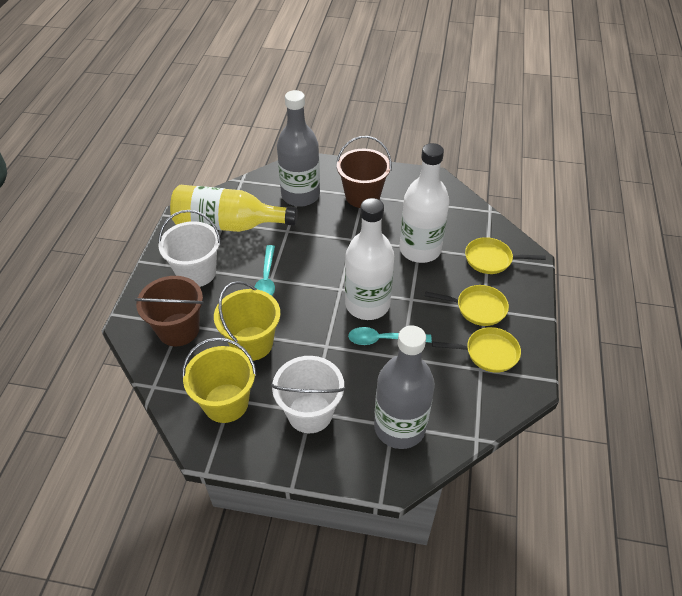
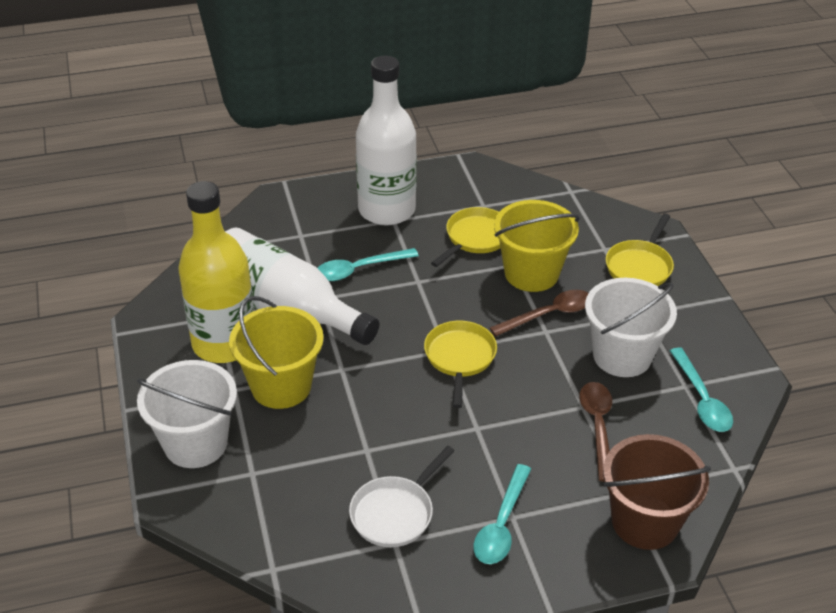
brown bucket: [134,276,204,346] [336,136,392,208] = 2 -> [603,434,711,550] = 1
brown spoon: none = 0 -> [490,290,589,337] [579,382,612,482] = 2
grey bottle: [277,90,320,207] [374,325,435,449] = 2 -> none = 0
turquoise spoon: [255,245,275,296] [348,327,432,345] = 2 -> [318,248,419,281] [473,464,531,564] [670,347,733,432] = 3
white pan: none = 0 -> [349,446,455,547] = 1

